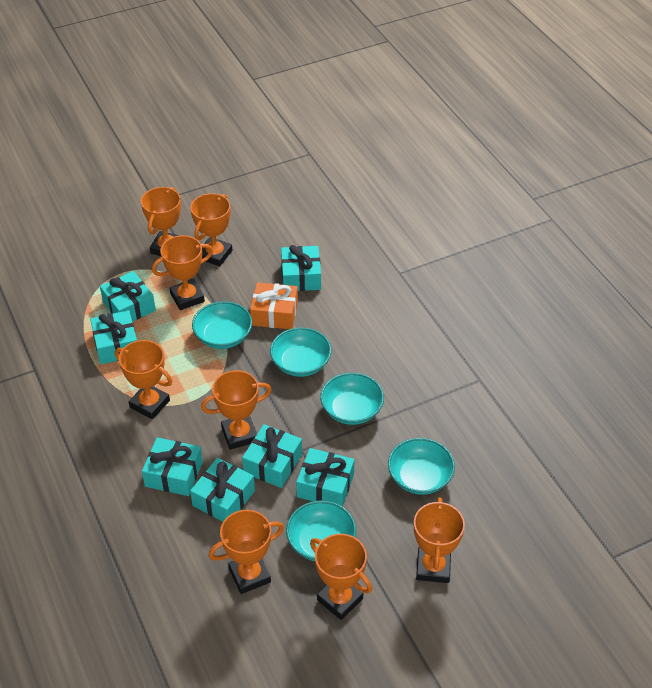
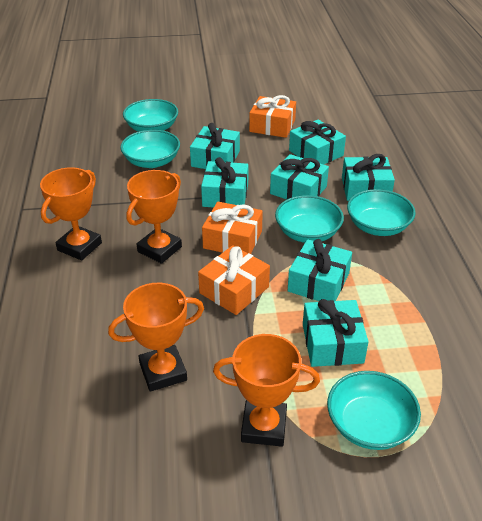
orange gift: [250,282,298,329] = 1 -> [198,245,270,315] [202,202,263,254] [249,95,296,138] = 3
orange trophy: [115,340,172,419] [141,187,181,256] [152,235,213,310] [190,193,232,266] [201,370,271,450] [209,510,284,594] [310,534,372,620] [414,497,465,583] = 8 -> [40,167,102,261] [108,283,204,392] [126,170,182,264] [213,334,320,447] = 4

